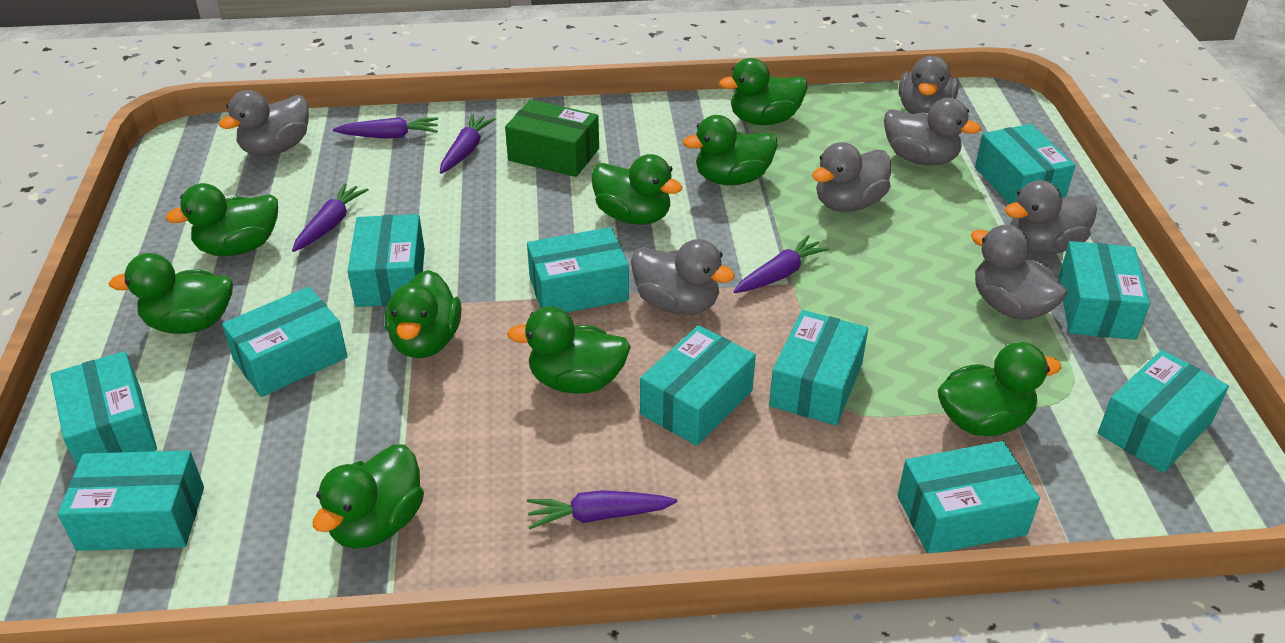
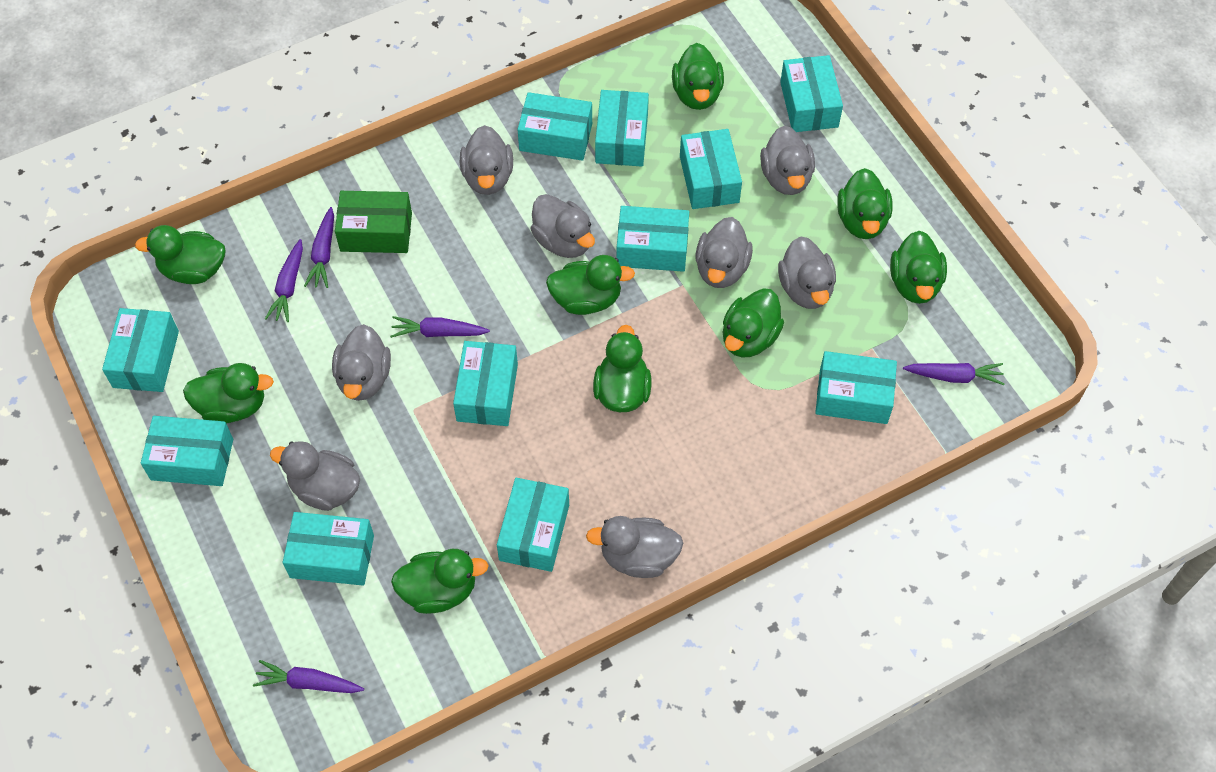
grey duck: [219,90,309,156] [631,239,735,315] [812,142,891,212] [884,98,981,165] [899,56,959,114] [971,225,1067,320] [1004,180,1097,254] = 7 -> [270,441,360,511] [332,324,391,401] [460,125,513,195] [530,194,595,258] [586,516,683,578] [695,217,753,288] [760,126,815,195] [778,237,836,309] = 8

